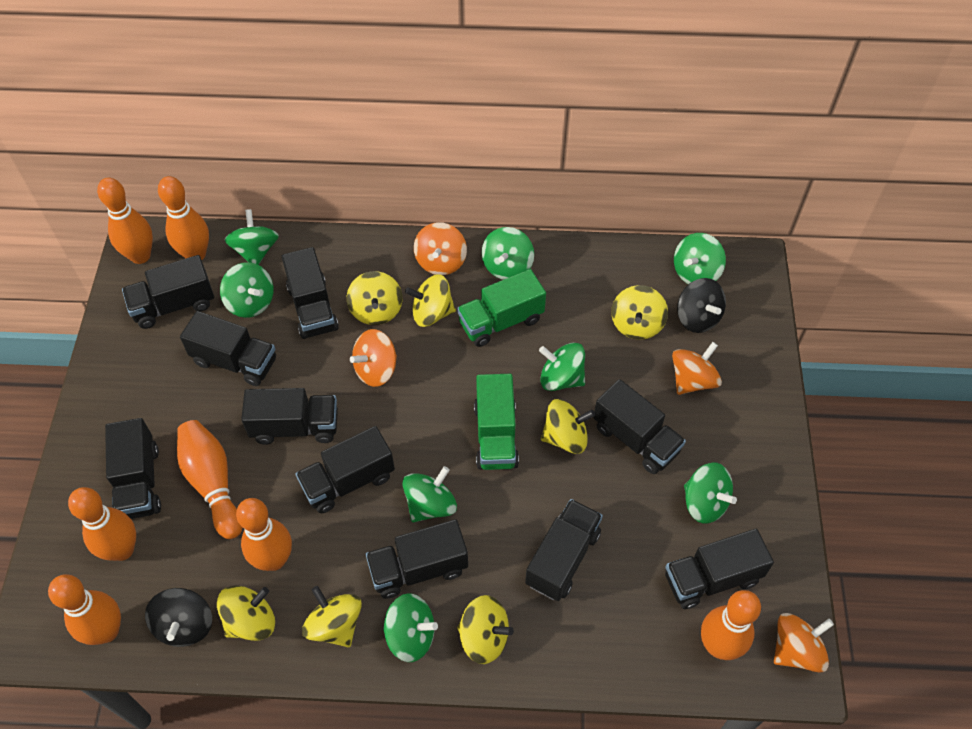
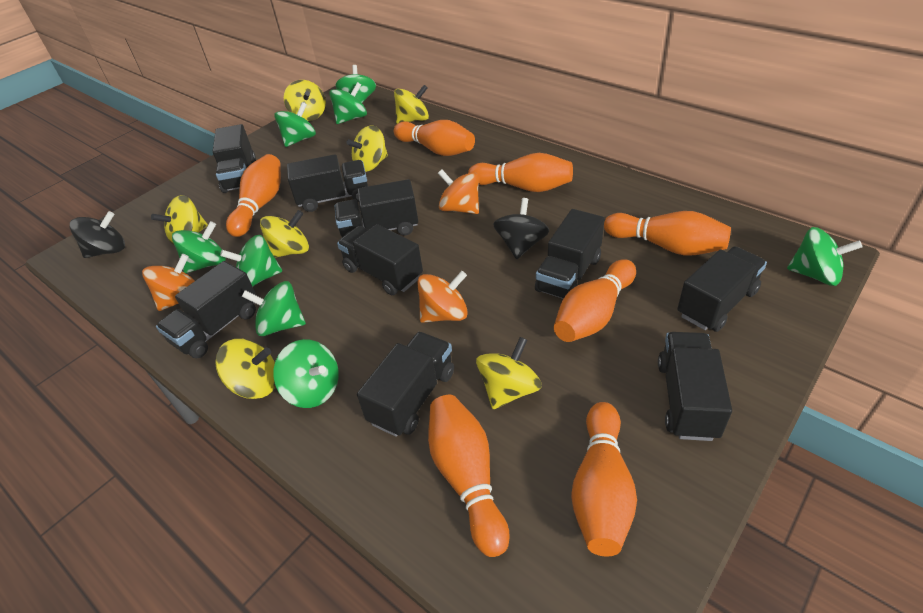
black truck: [105,418,161,519] [122,255,214,329] [180,311,276,386] [241,388,338,445] [281,247,339,339] [296,426,395,513] [366,519,468,599] [525,499,603,601] [593,379,686,474] [665,529,774,609] = 10 -> [156,261,257,358] [212,124,256,193] [287,154,368,212] [335,179,418,237] [337,224,423,295] [357,332,454,437] [535,209,605,299] [658,332,732,441] [677,246,767,332] = 9
green truck: [457,269,546,347] [474,374,519,470] = 2 -> none = 0
orange spinning top: [350,329,397,387] [414,222,467,275] [672,342,722,395] [774,613,834,672] = 4 -> [142,254,195,311] [417,271,468,323] [438,169,479,214] = 3

